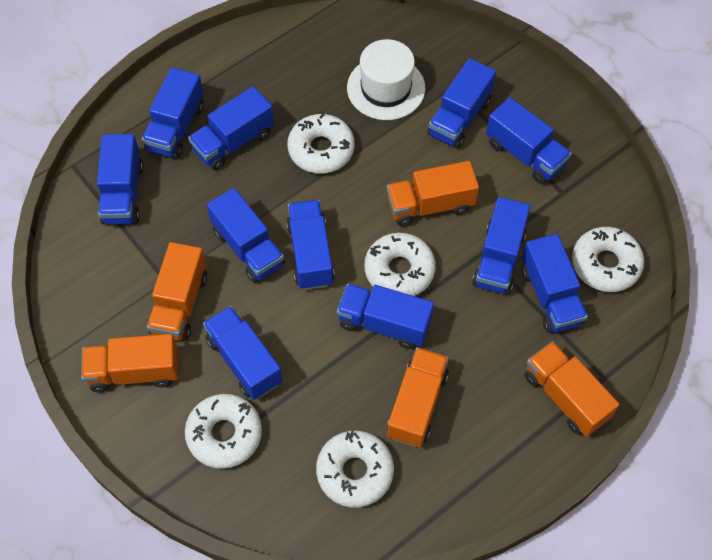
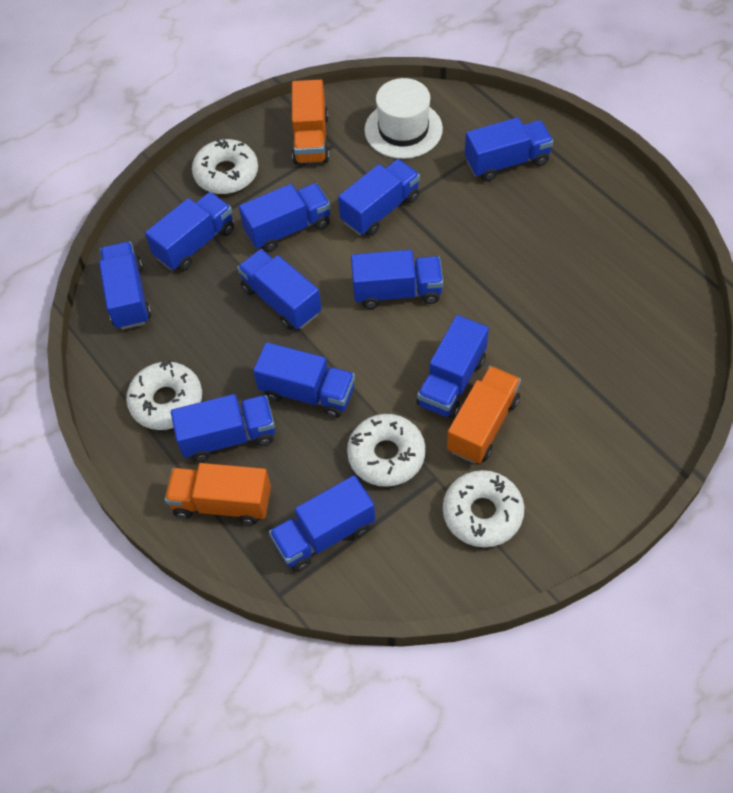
orange truck: [81,334,178,392] [147,242,207,341] [387,161,479,226] [387,347,449,448] [525,341,619,437] = 5 -> [164,463,271,525] [292,79,329,164] [447,366,521,464] = 3
white donut: [185,394,262,469] [287,113,355,174] [316,431,394,507] [364,233,436,296] [572,227,644,292] = 5 -> [126,360,202,430] [192,139,258,194] [347,414,426,487] [443,470,524,547] = 4

